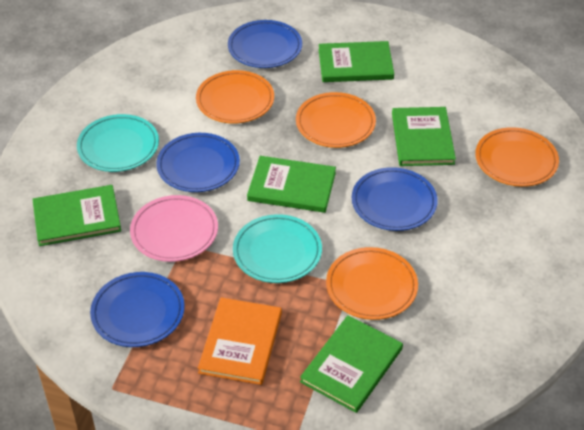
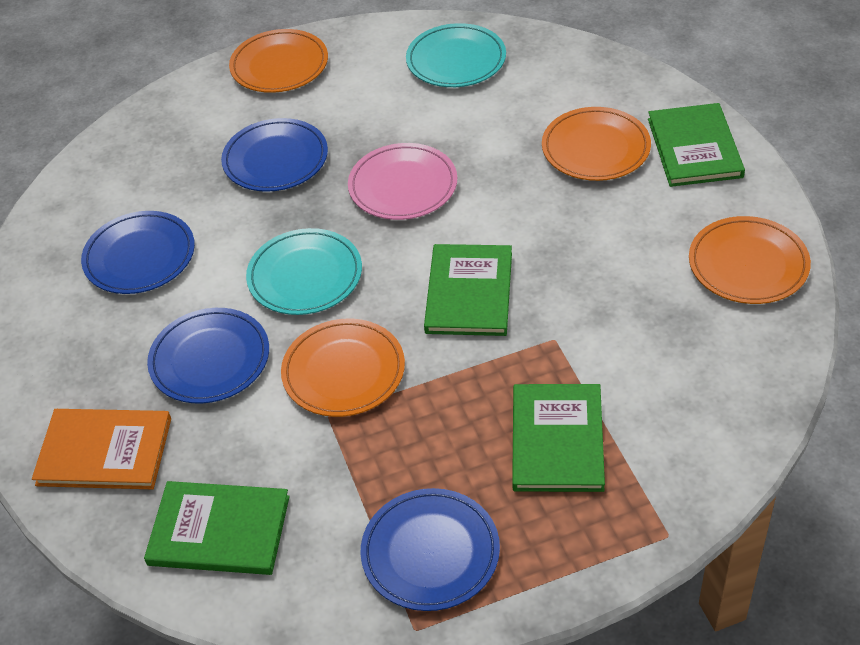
green book: [32,185,121,246] [247,156,336,213] [300,315,403,413] [319,41,394,82] [392,107,456,166] = 5 -> [144,481,290,575] [424,244,512,336] [512,384,605,492] [648,103,745,187] = 4

